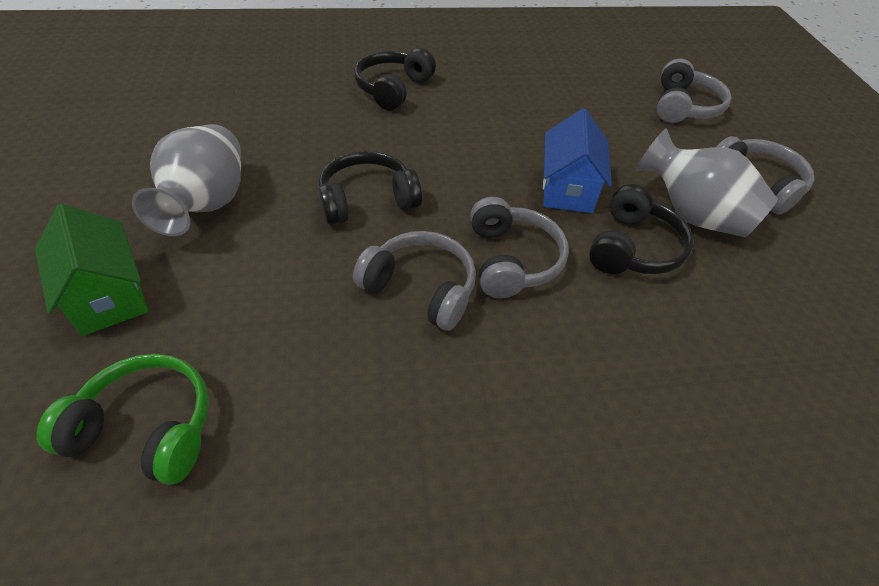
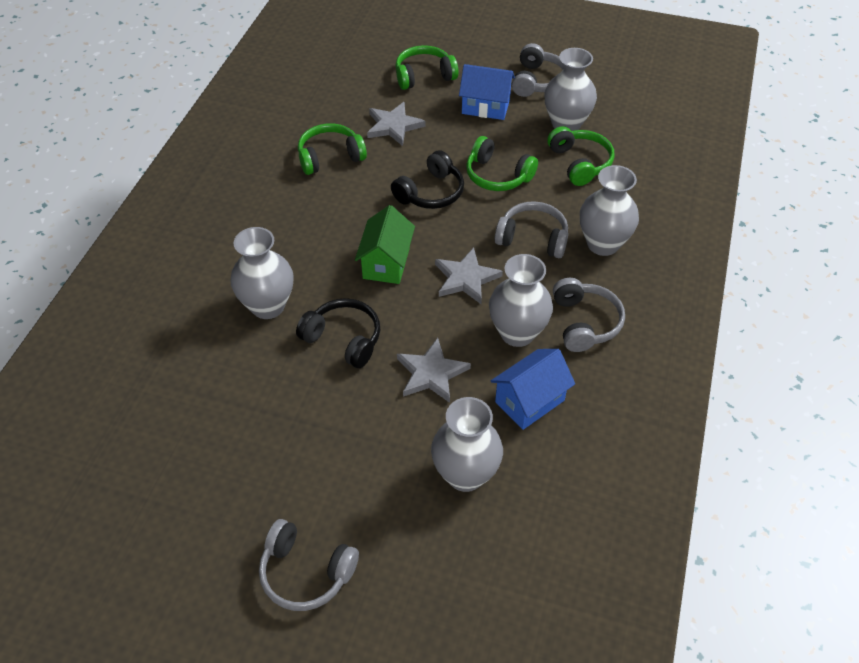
black headphones: [318,151,422,225] [354,48,436,111] [589,184,694,275] = 3 -> [296,298,380,368] [391,150,464,209] = 2
blue house: [543,108,612,213] = 1 -> [459,64,515,120] [490,349,575,430] = 2
green headphones: [36,354,209,485] = 1 -> [298,123,367,175] [396,45,459,90] [466,136,538,191] [547,126,615,186] = 4
grey star: none = 0 -> [367,102,425,146] [397,338,471,403] [435,248,503,304] = 3
grey vase: [132,124,241,236] [636,128,778,237] = 2 -> [230,227,294,319] [431,397,503,492] [489,254,553,347] [544,48,597,131] [580,165,639,256] = 5

